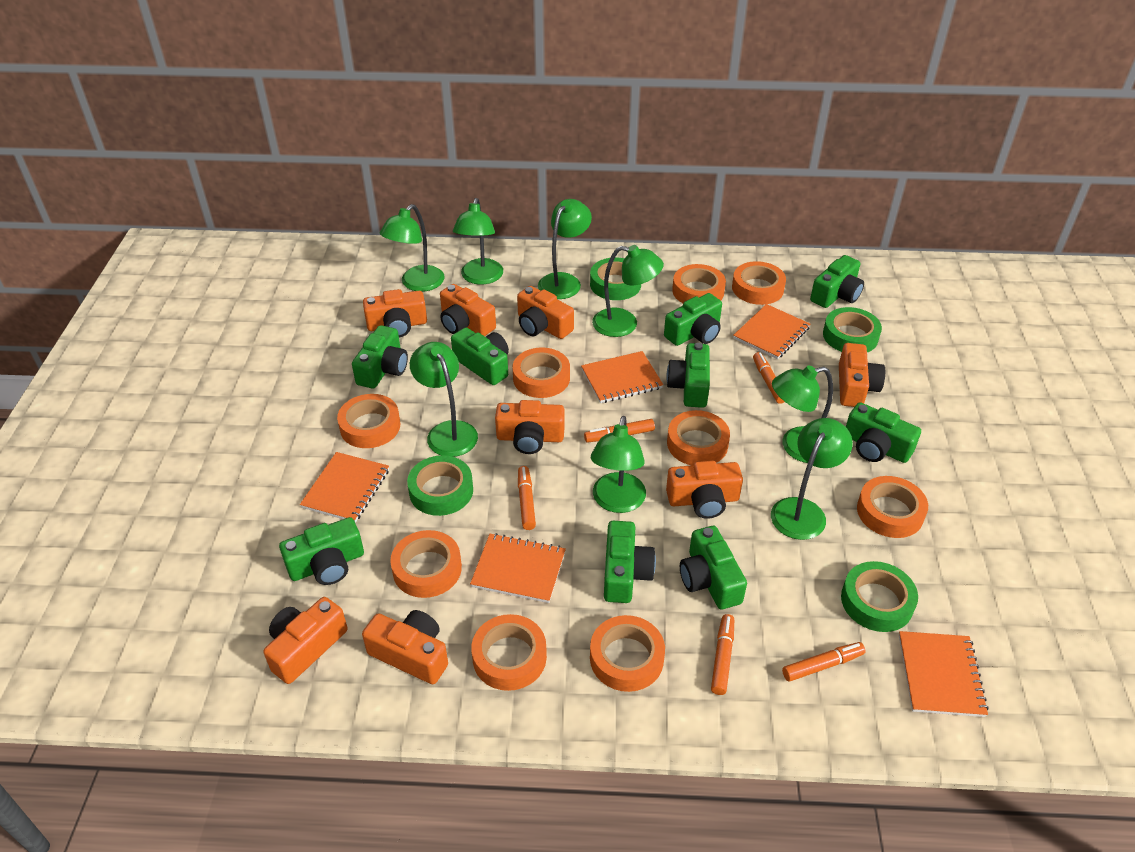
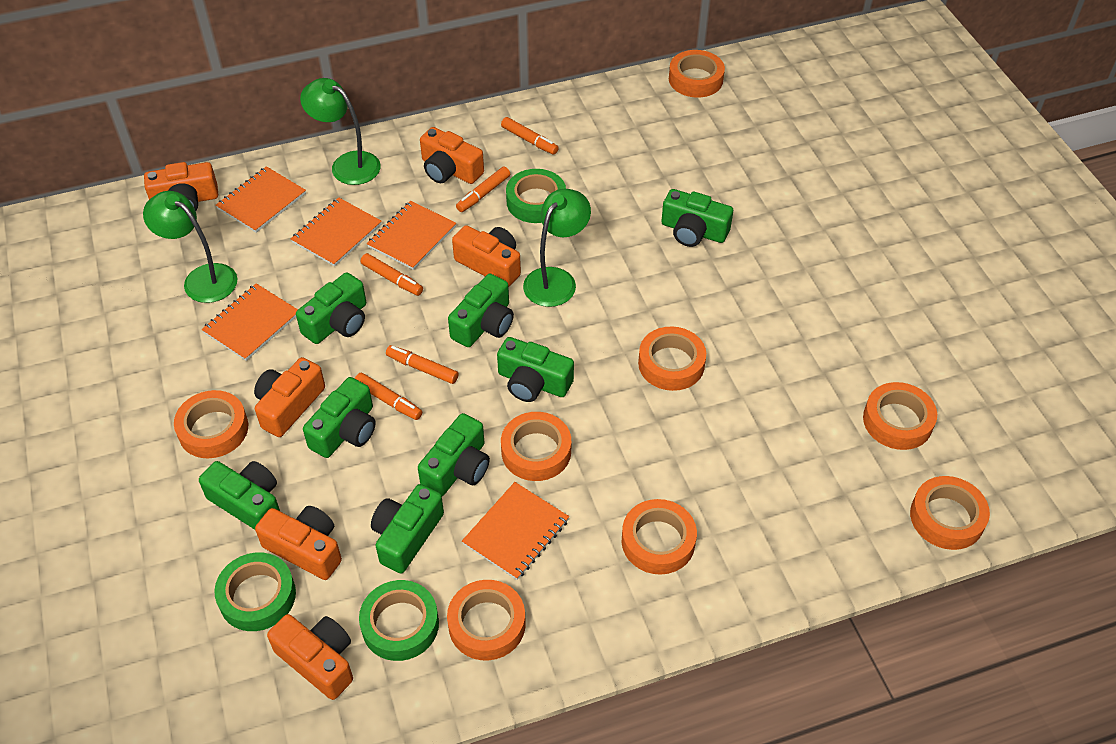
green camera: [279,517,364,585] [352,325,408,389] [451,327,509,385] [604,521,656,603] [664,293,722,346] [666,343,710,408] [680,526,747,609] [810,255,864,308] [846,402,921,463] = 9 -> [199,461,280,530] [296,272,366,344] [303,377,376,458] [371,484,444,573] [418,413,490,496] [448,274,514,347] [497,337,574,402] [661,189,733,247] = 8
green lamp: [380,204,444,292] [410,342,478,457] [453,198,503,285] [538,199,592,299] [591,416,646,513] [592,245,664,337] [771,418,853,540] [772,365,833,463] = 8 -> [143,191,238,303] [300,78,381,185] [523,189,591,307] = 3
green tape: [407,455,473,516] [590,257,641,300] [823,307,882,352] [841,561,918,632] = 4 -> [214,552,296,631] [359,580,439,661] [506,169,566,223] = 3
orange camera: [263,597,348,684] [362,610,448,684] [363,289,427,338] [440,284,496,336] [495,400,565,454] [517,286,574,339] [666,461,743,519] [839,343,885,407] = 8 -> [144,162,218,211] [254,357,325,437] [255,506,342,580] [267,614,353,700] [420,127,484,184] [452,225,521,287] = 6
orange tape: [337,394,400,448] [390,530,462,598] [471,614,547,691] [513,348,570,398] [590,615,665,692] [667,410,730,465] [672,264,726,303] [732,261,786,305] [857,476,928,538] = 9 -> [174,390,248,458] [447,580,526,660] [501,412,571,481] [622,499,697,575] [638,327,706,391] [669,50,725,98] [863,382,937,450] [910,476,990,550] = 8

